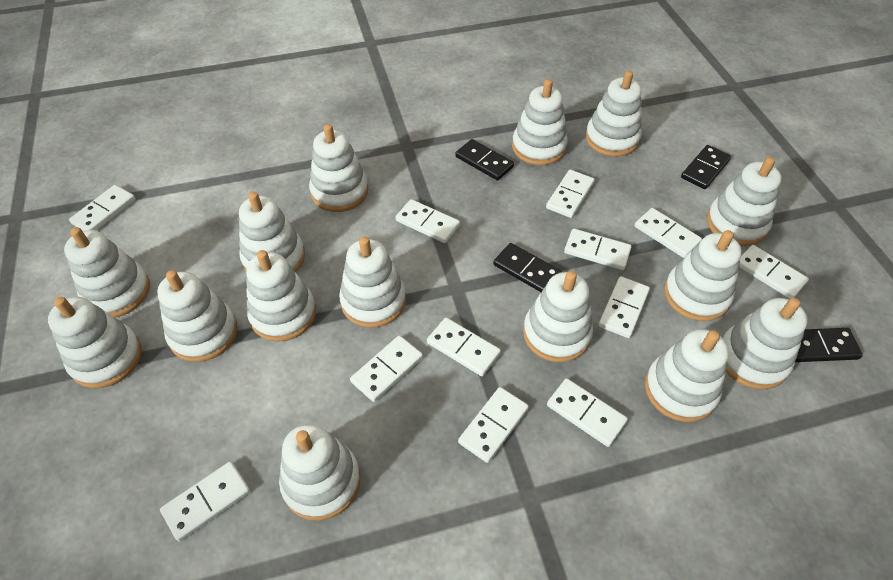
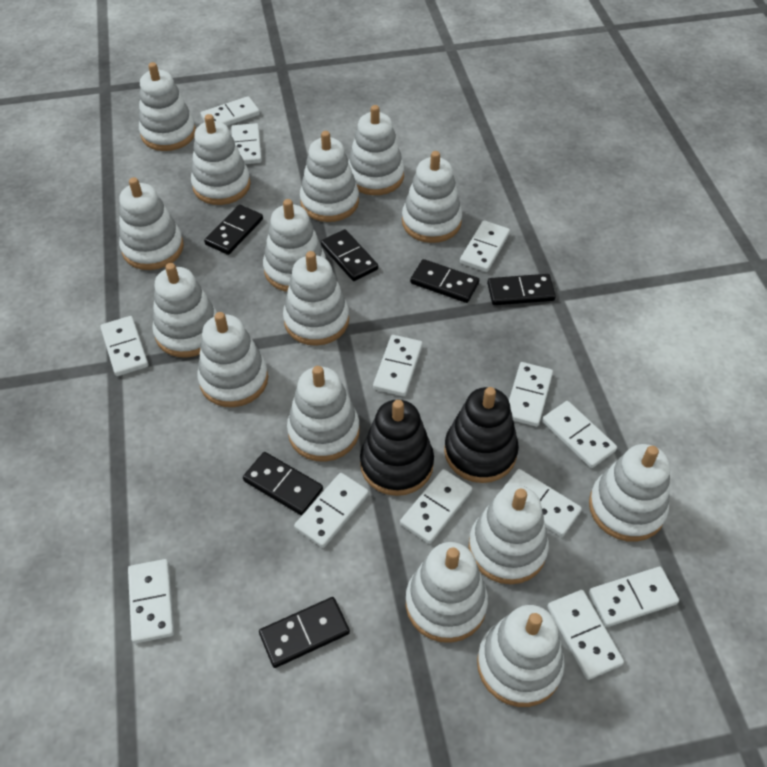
black domino: [455,139,514,181] [493,243,562,292] [681,145,731,189] [795,328,863,362] = 4 -> [204,205,263,255] [243,452,323,515] [259,597,350,668] [321,229,378,281] [410,259,479,303] [487,274,556,305] = 6
black stacking toy: none = 0 -> [360,400,434,496] [444,387,519,483] = 2
white domino: [69,185,136,231] [160,461,250,542] [350,335,423,402] [395,199,460,243] [427,317,501,376] [458,387,529,463] [546,170,595,218] [547,378,628,447] [564,229,631,270] [599,276,650,338] [635,208,702,258] [739,245,809,299] = 12 -> [100,316,148,376] [128,559,174,643] [200,96,260,126] [231,123,262,164] [294,473,369,548] [373,335,423,396] [400,469,473,544] [460,221,510,272] [503,469,582,537] [509,362,553,427] [542,401,617,468] [547,590,624,680] [589,567,679,627] = 13

